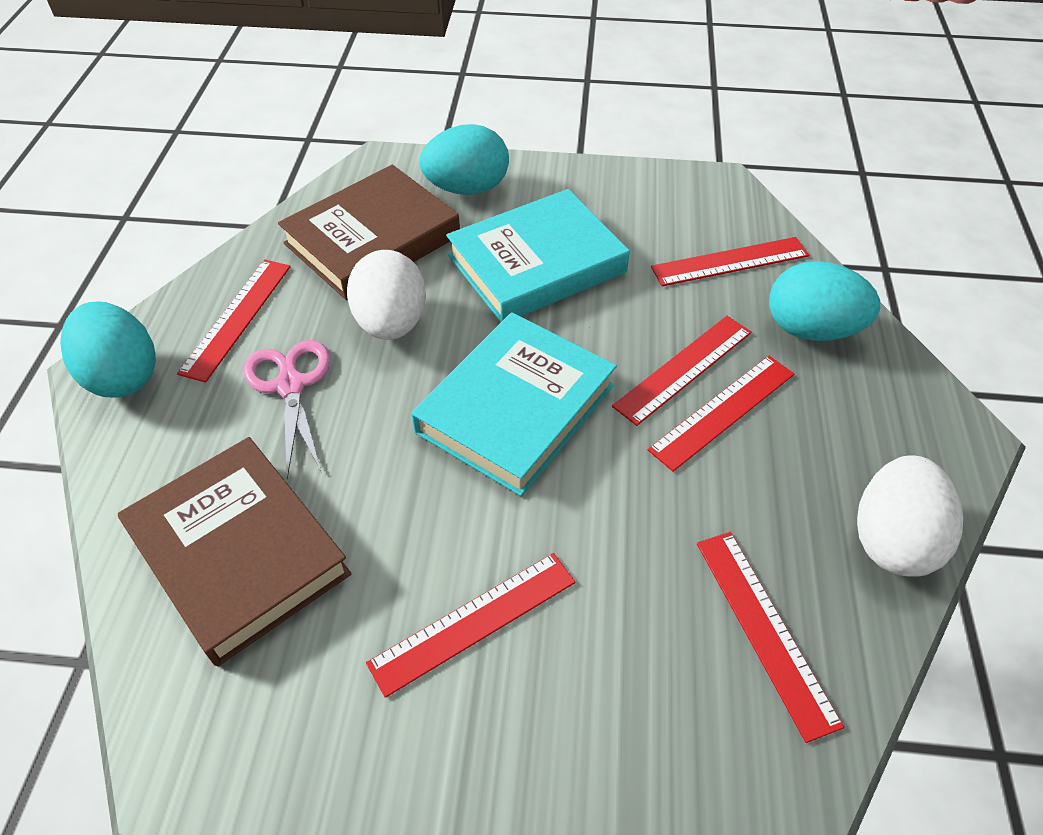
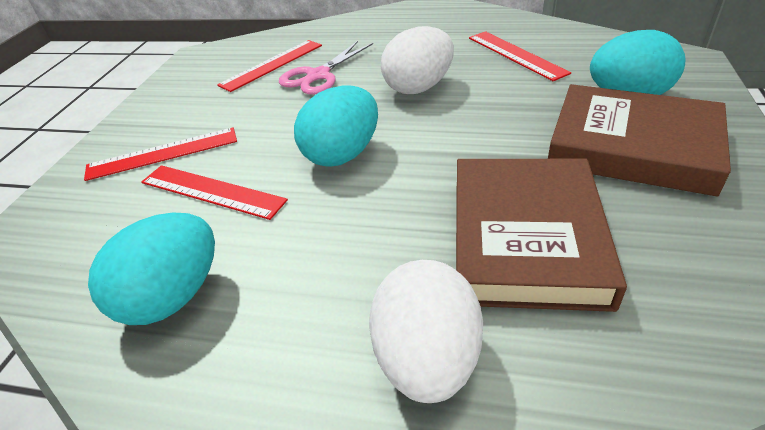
red ruler: [177,259,291,383] [366,553,575,698] [612,316,752,426] [647,356,794,472] [651,237,809,286] [697,532,844,743] = 6 -> [84,127,237,181] [141,165,288,220] [217,40,322,92] [469,31,571,81] = 4
turquoise book: [411,312,617,497] [446,189,630,322] = 2 -> none = 0

